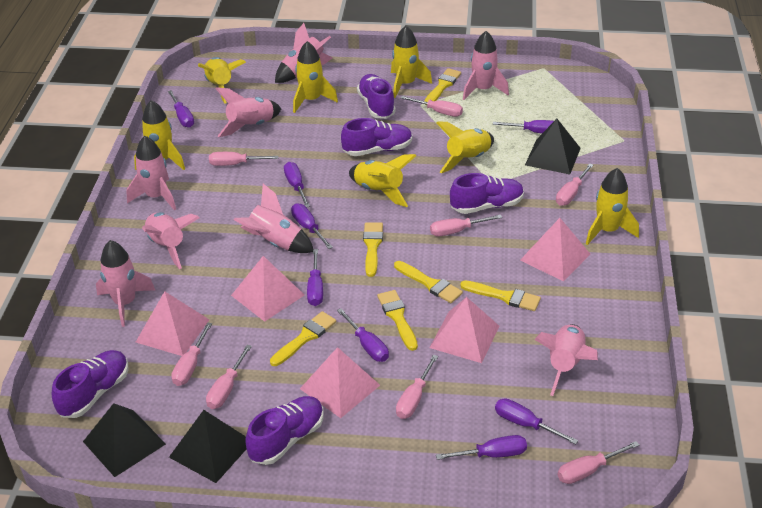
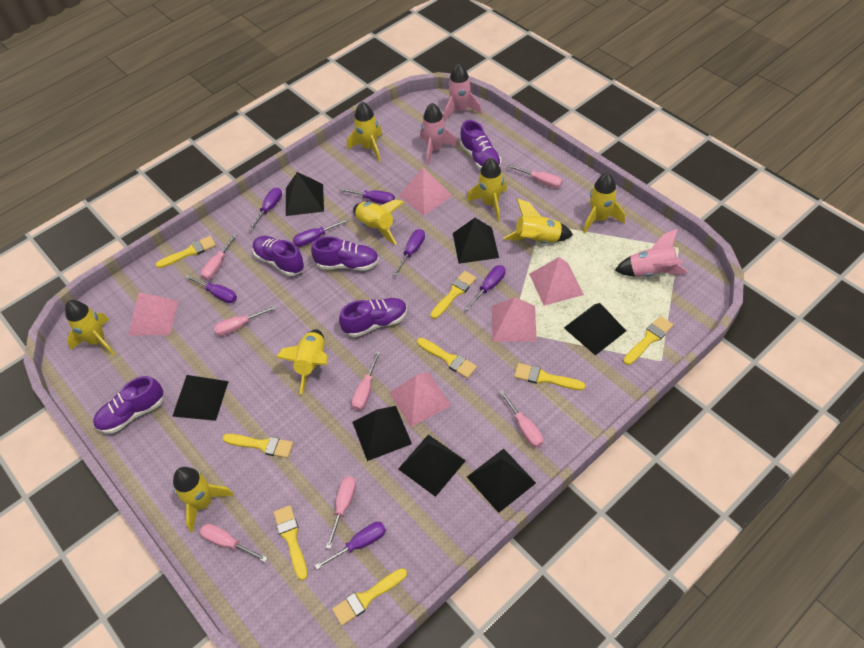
black pyramid: [83,403,166,477] [169,410,246,483] [525,119,581,175] = 3 -> [172,375,229,421] [286,172,324,216] [353,406,412,461] [398,434,466,497] [453,218,499,264] [467,449,536,513] [564,303,626,356] = 7
pink rocket: [96,240,155,327] [126,136,176,211] [142,212,200,269] [215,87,281,137] [234,184,313,253] [275,23,333,83] [463,31,509,100] [534,324,598,396] = 8 -> [420,103,458,165] [444,63,482,121] [614,229,689,277] = 3
pink screwdriver: [171,322,212,386] [206,345,252,409] [209,152,278,166] [396,355,438,419] [401,96,463,117] [430,215,502,236] [556,163,594,206] [558,441,639,484] = 8 -> [200,523,267,562] [201,233,238,280] [214,306,277,336] [326,476,356,549] [352,351,381,411] [499,390,543,448] [508,164,562,188] = 7
purple screwdriver: [168,90,194,128] [284,162,310,208] [291,203,333,249] [307,249,323,306] [337,308,389,362] [436,435,527,460] [493,120,554,133] [495,398,578,445] = 8 -> [185,275,237,303] [248,187,282,231] [293,218,349,247] [315,522,386,570] [339,188,395,204] [393,229,425,276] [464,265,505,311] = 7
yellow brush: [270,311,336,366] [363,222,383,277] [377,290,418,351] [394,261,463,303] [425,68,461,105] [460,280,541,311] = 6 -> [155,236,216,268] [223,434,293,458] [273,505,308,580] [332,568,407,626] [417,338,477,379] [430,271,477,319] [514,363,585,390] [623,316,673,365] = 8
yellow rocket: [134,100,185,170] [198,57,246,104] [293,41,338,113] [349,154,416,207] [391,26,432,98] [436,122,494,173] [586,168,639,245] = 7 -> [65,300,114,355] [173,467,234,532] [276,329,328,395] [347,102,382,162] [353,200,404,245] [467,158,507,221] [503,198,573,243] [583,173,625,233] = 8

